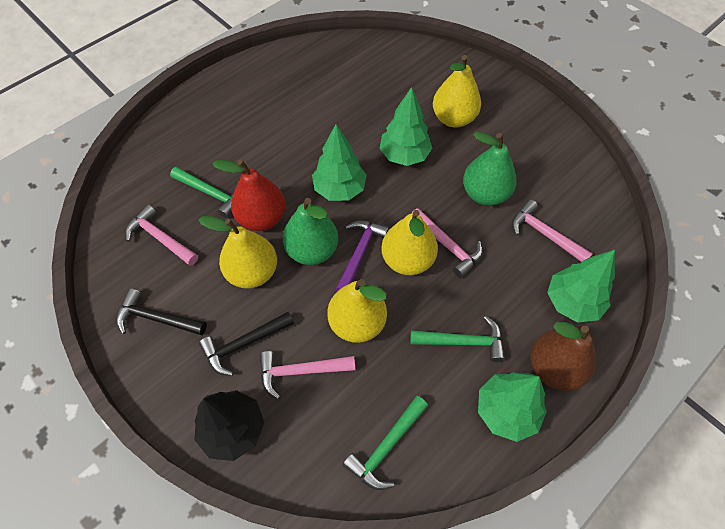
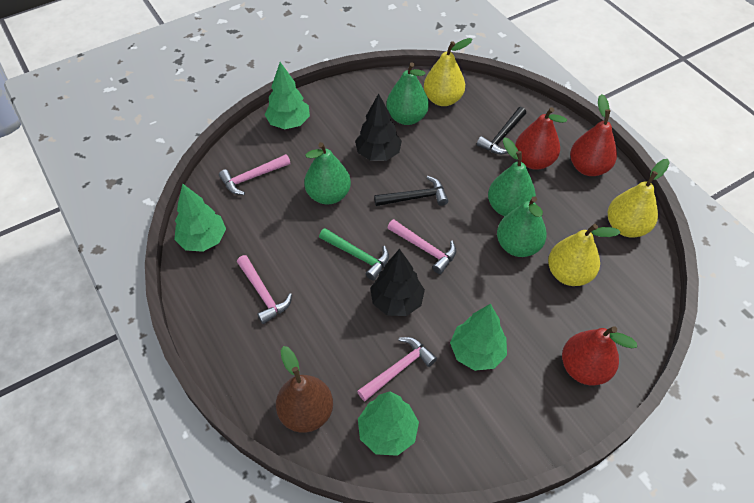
black tree: [195,390,264,461] = 1 -> [355,93,402,161] [370,249,425,316] = 2
green hammer: [170,167,238,218] [343,396,428,490] [410,316,505,362] = 3 -> [319,228,389,281] = 1
green pear: [283,198,339,265] [463,132,517,206] = 2 -> [304,142,351,205] [386,62,429,125] [488,137,536,216] [497,196,547,257] = 4
purple hammer: [335,220,389,291] = 1 -> none = 0
red pear: [212,160,286,231] = 1 -> [515,107,567,170] [562,326,637,385] [570,94,617,176] = 3
yellow pear: [198,216,277,289] [327,279,387,343] [381,210,438,275] [433,55,481,128] = 4 -> [424,38,473,106] [548,224,621,286] [608,159,670,238] = 3

